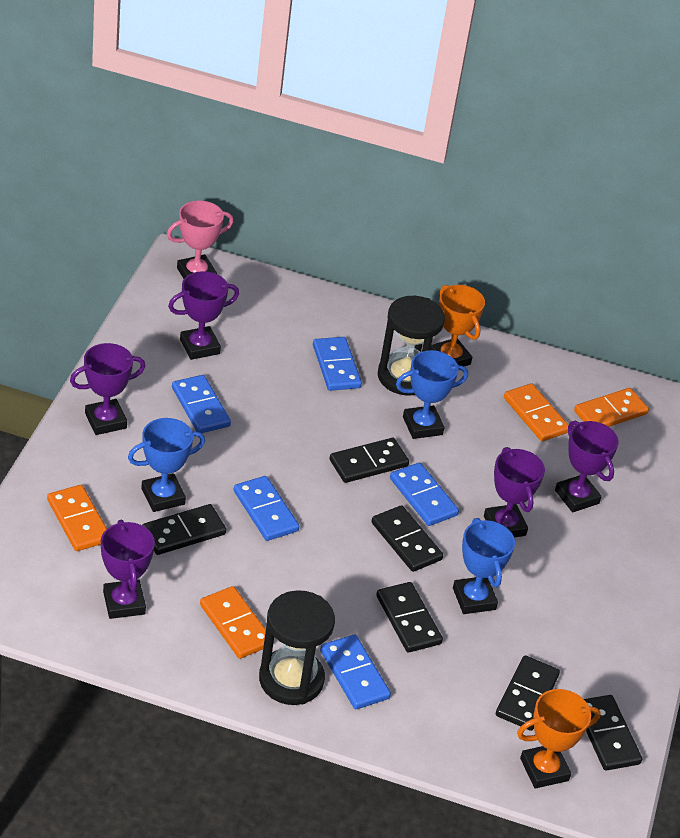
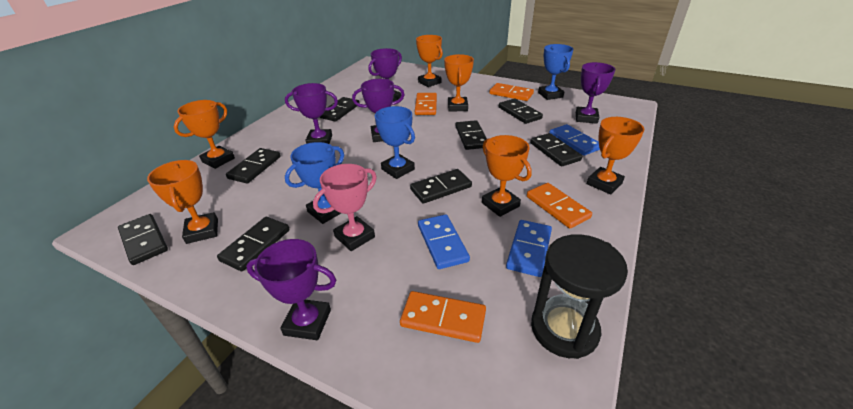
black domino: [142,504,226,555] [330,438,409,483] [371,505,443,572] [376,582,443,653] [496,655,560,731] [584,695,642,771] = 6 -> [118,214,168,265] [217,217,290,271] [226,148,281,184] [319,97,359,122] [410,169,472,204] [456,120,487,150] [499,98,543,124] [530,133,582,166] = 8
black hourglass: [259,590,335,705] [378,296,445,396] = 2 -> [531,234,628,359] = 1
blue domino: [172,375,231,433] [234,476,299,541] [313,337,362,391] [320,635,391,709] [390,462,459,526] = 5 -> [418,214,470,269] [506,220,552,277] [549,124,600,156] = 3
orange trophy: [430,285,485,366] [517,689,601,789] = 2 -> [147,160,218,244] [174,100,235,169] [416,35,443,87] [444,54,474,112] [482,135,532,217] [587,117,644,194] = 6

